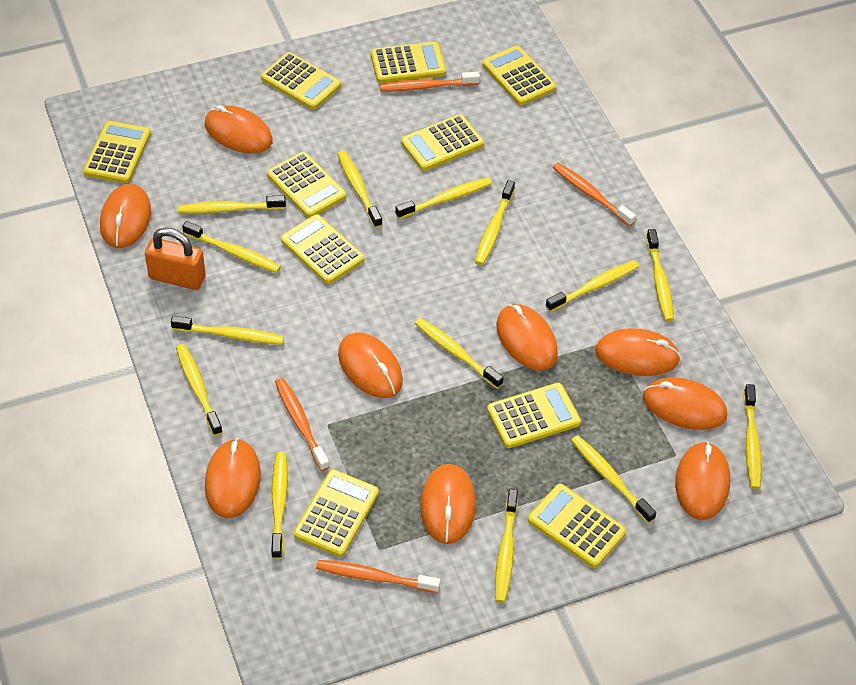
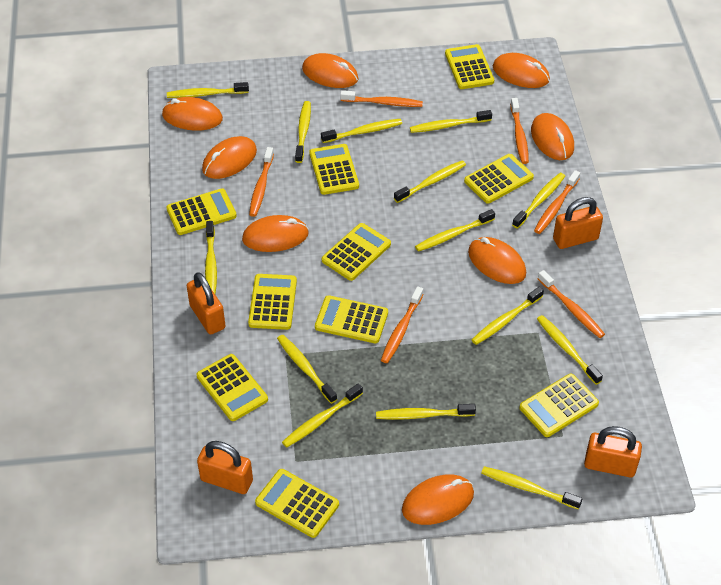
orange mouse: [100,184,151,248] [205,105,273,153] [205,438,261,518] [338,333,403,398] [420,464,476,544] [496,304,558,370] [595,328,681,376] [643,377,727,430] [675,441,730,520] = 9 -> [162,97,223,131] [202,136,257,179] [242,215,309,252] [302,53,358,88] [402,474,474,525] [468,237,526,284] [493,53,550,88] [531,113,574,160] = 8
orange padlock: [145,227,206,290] = 1 -> [187,272,225,334] [197,441,253,494] [553,197,603,249] [584,426,642,477] = 4
orange toothbrush: [275,378,329,471] [316,560,440,593] [380,72,480,91] [553,163,636,226] = 4 -> [249,147,274,217] [340,90,423,107] [381,286,423,363] [510,98,529,164] [534,170,580,234] [538,270,605,338] = 6

